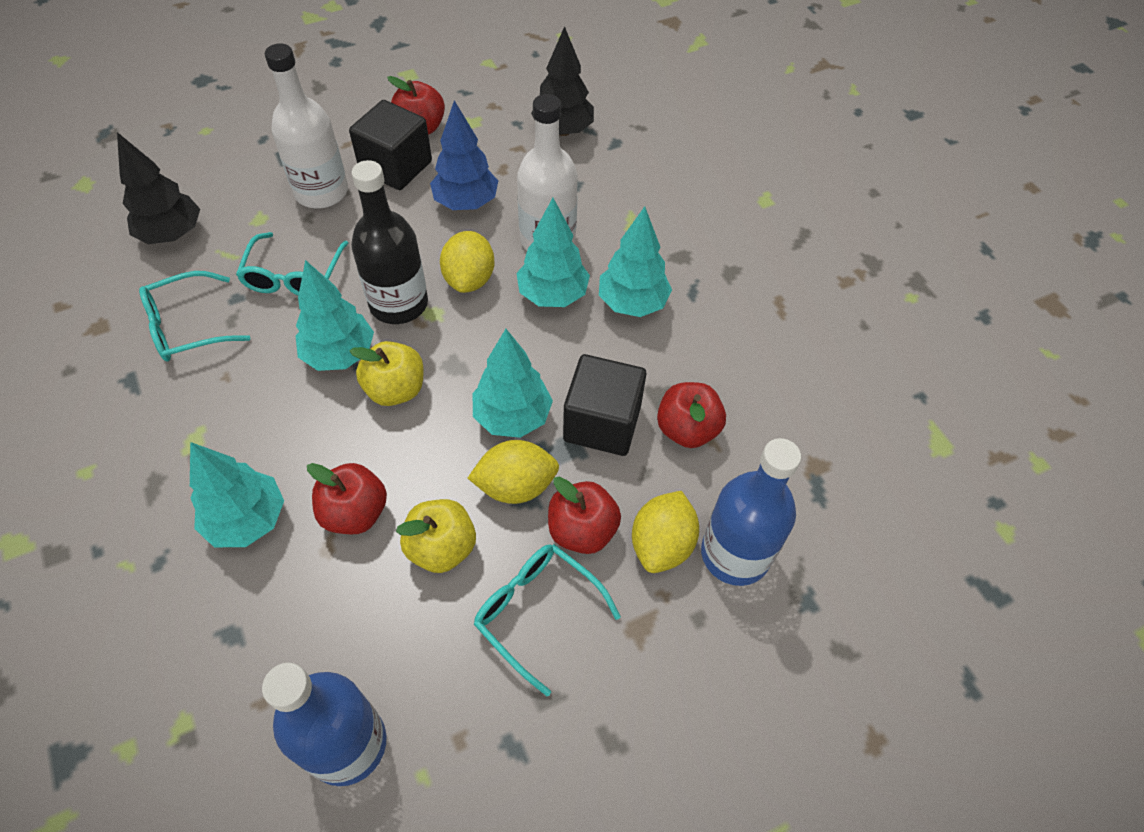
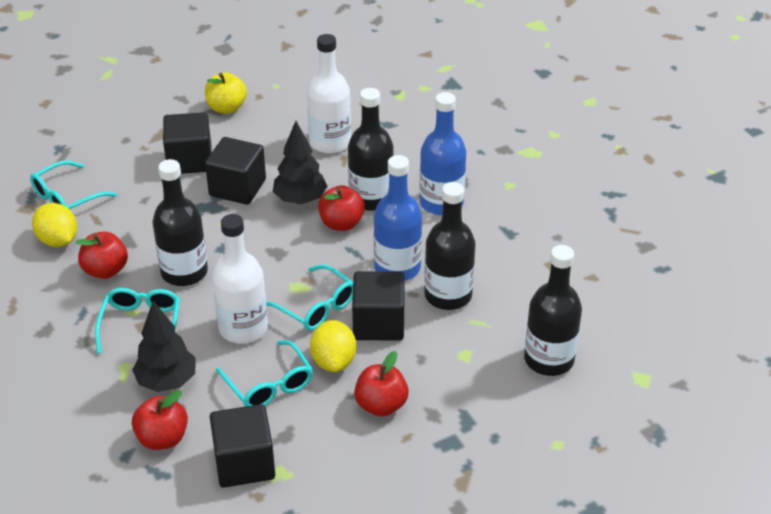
black bottle: [351,160,428,324] = 1 -> [153,159,208,286] [348,88,394,211] [424,182,476,310] [524,245,582,376] = 4
black cube: [349,100,432,190] [563,354,646,456] = 2 -> [163,112,212,174] [205,137,266,205] [210,404,275,488] [352,271,405,341] = 4
blue tree: [430,100,498,210] = 1 -> none = 0
turquoise glasses: [139,271,251,362] [236,232,348,295] [474,544,621,696] = 3 -> [30,160,117,209] [95,288,180,353] [216,340,313,407] [266,264,353,331] = 4
turquoise tree: [190,442,284,547] [295,260,374,371] [473,329,553,438] [516,198,590,307] [599,206,672,317] = 5 -> none = 0
yellow apple: [350,341,424,406] [396,499,476,573] = 2 -> [205,72,247,114] = 1
yellow lemon: [440,231,495,293] [468,440,559,504] [632,491,699,573] = 3 -> [32,203,77,247] [310,320,356,372] = 2

